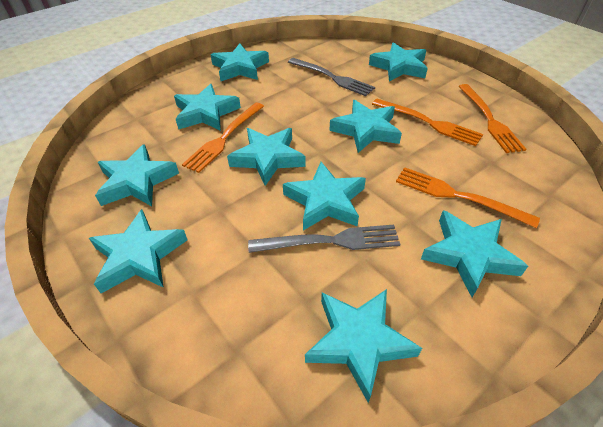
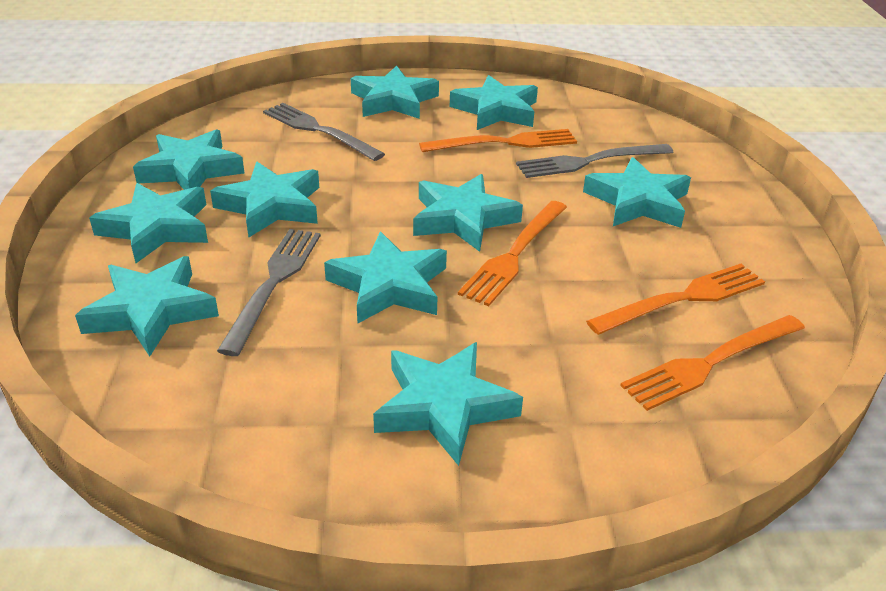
grey fork: [248,225,400,253] [288,58,375,96] = 2 -> [217,229,321,356] [263,103,385,161] [516,144,673,178] = 3

